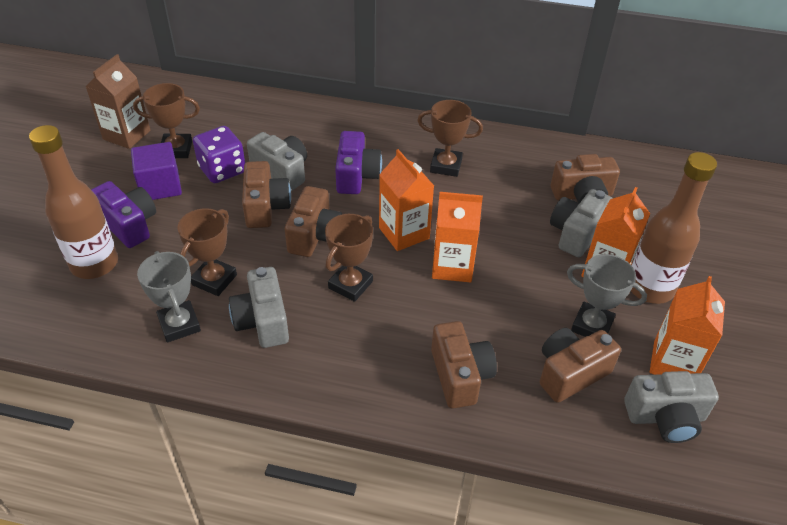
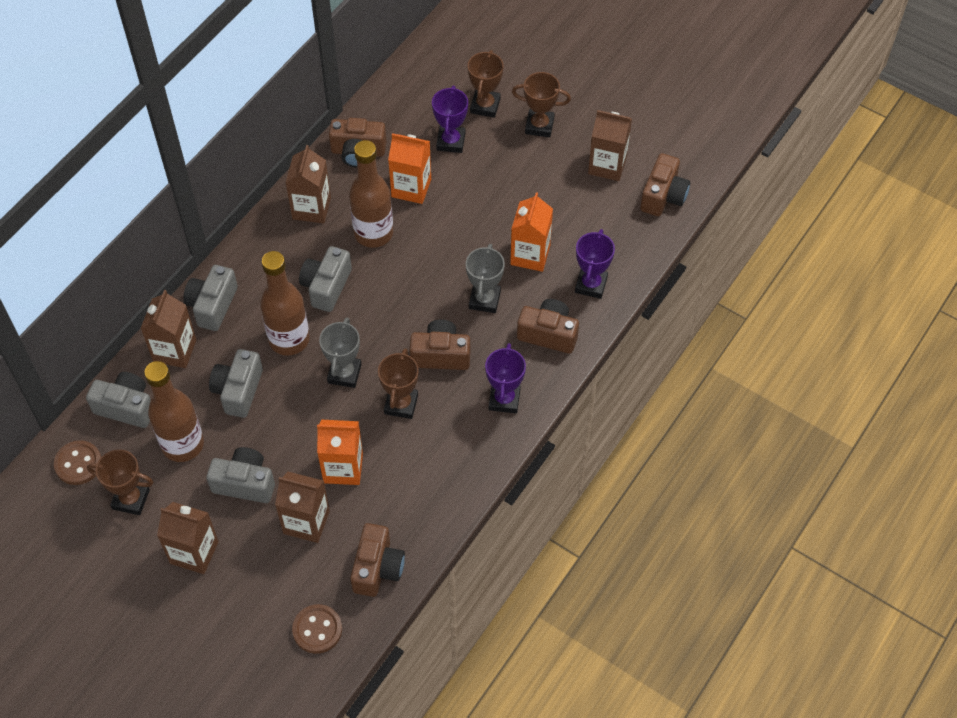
brown bottle: [29,125,118,279] [631,152,717,304] = 2 -> [144,361,204,462] [260,251,310,356] [349,140,393,248] = 3
brown button: none = 0 -> [54,440,101,485] [292,604,342,654] = 2
brown carton: [85,54,151,149] = 1 -> [141,290,196,368] [157,502,219,574] [275,472,330,543] [285,145,331,223] [588,110,632,181] = 5
grey camera: [229,267,289,348] [247,132,307,191] [550,189,613,257] [624,371,719,443] = 4 -> [86,372,151,428] [183,265,238,331] [206,447,275,503] [209,349,263,418] [299,246,352,312] = 5
orange carton: [379,149,434,251] [432,192,483,282] [581,187,650,277] [650,276,725,375] = 4 -> [317,420,363,485] [388,133,431,204] [510,192,553,272] = 3
purple camera: [91,181,156,248] [335,131,382,194] = 2 -> none = 0
purple cube: [131,142,182,200] = 1 -> none = 0
purple dice: [193,126,245,183] = 1 -> none = 0
purple trophy: none = 0 -> [432,86,468,153] [485,343,526,413] [575,229,615,299] = 3

